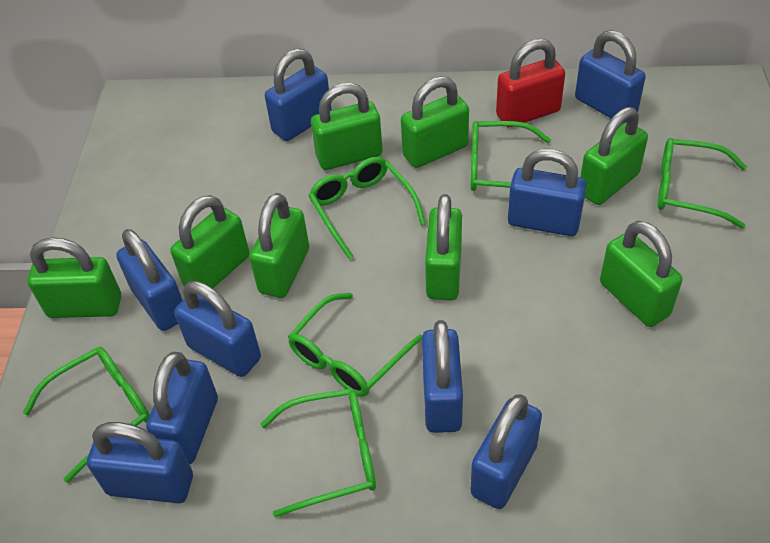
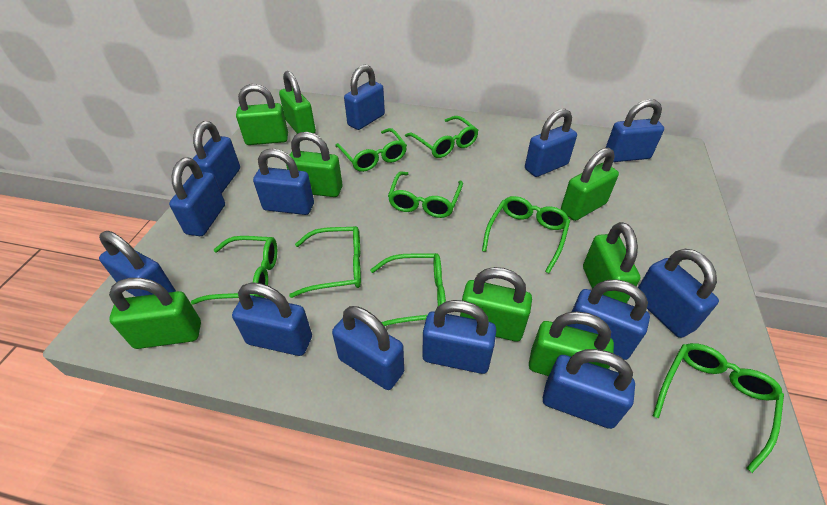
blue padlock: [87,422,193,503] [116,229,182,331] [146,352,218,464] [174,281,261,377] [265,48,332,141] [422,320,463,433] [470,394,542,509] [508,149,587,236] [575,30,646,124] = 9 -> [99,231,176,297] [169,158,225,236] [193,121,240,193] [232,282,312,356] [253,148,314,215] [332,306,404,390] [344,65,385,130] [422,300,496,374] [525,109,577,177] [543,349,635,429] [567,280,650,360] [606,99,664,162] [638,249,719,338] = 13
green glasses: [23,347,150,483] [260,388,376,517] [288,293,423,396] [308,157,426,260] [470,121,551,191] [658,138,747,228] = 6 -> [190,236,277,305] [289,226,361,298] [335,128,407,172] [370,253,446,326] [388,171,463,218] [405,116,479,158] [482,196,570,273] [653,343,784,473] = 8
red padlock: [496,39,565,127] = 1 -> none = 0

